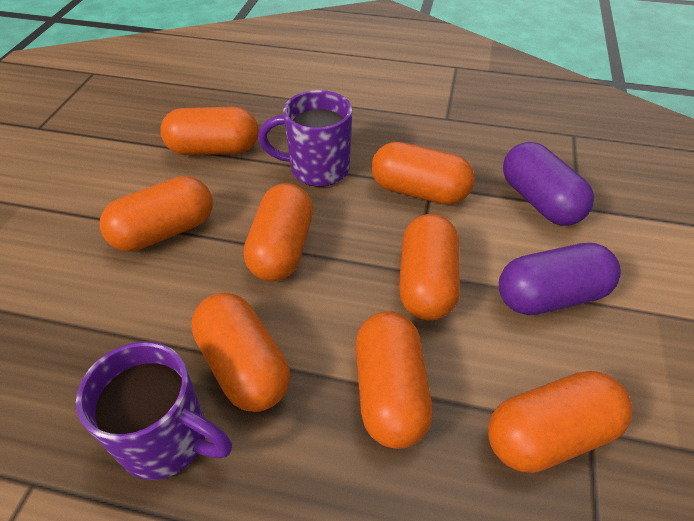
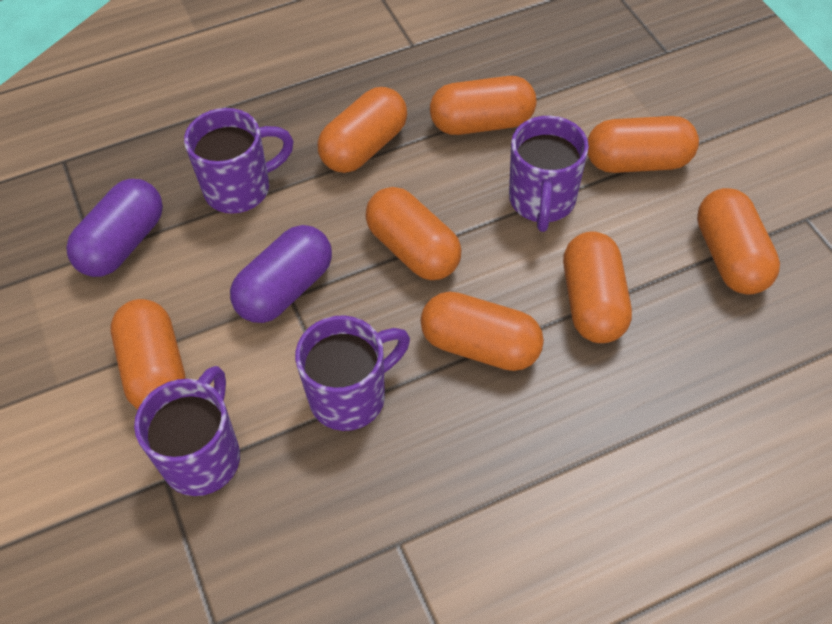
purple mug: [76,342,232,480] [258,90,352,187] = 2 -> [134,366,240,496] [184,108,294,214] [295,316,410,431] [509,116,589,232] = 4

